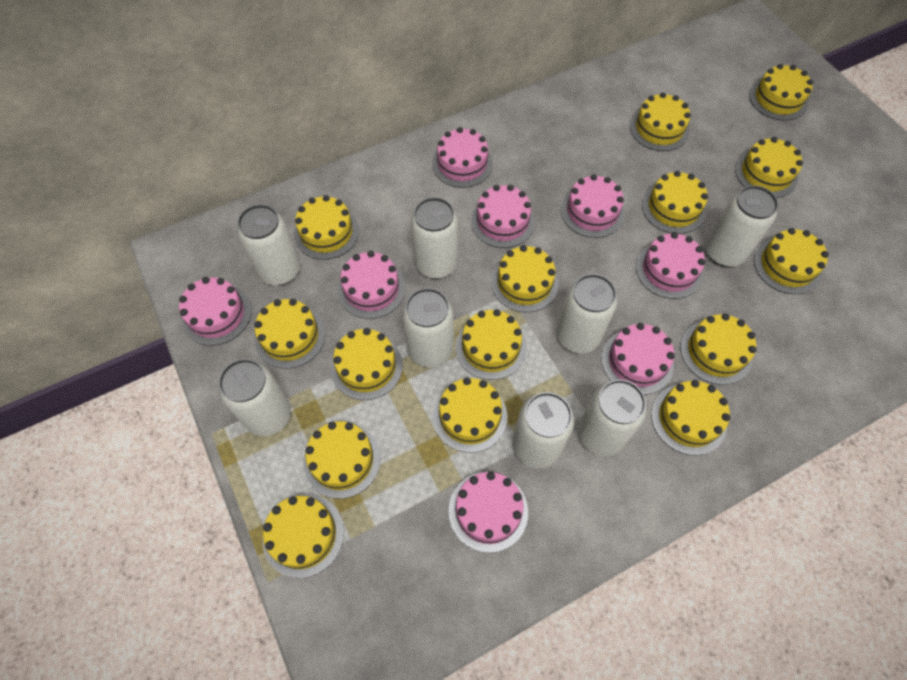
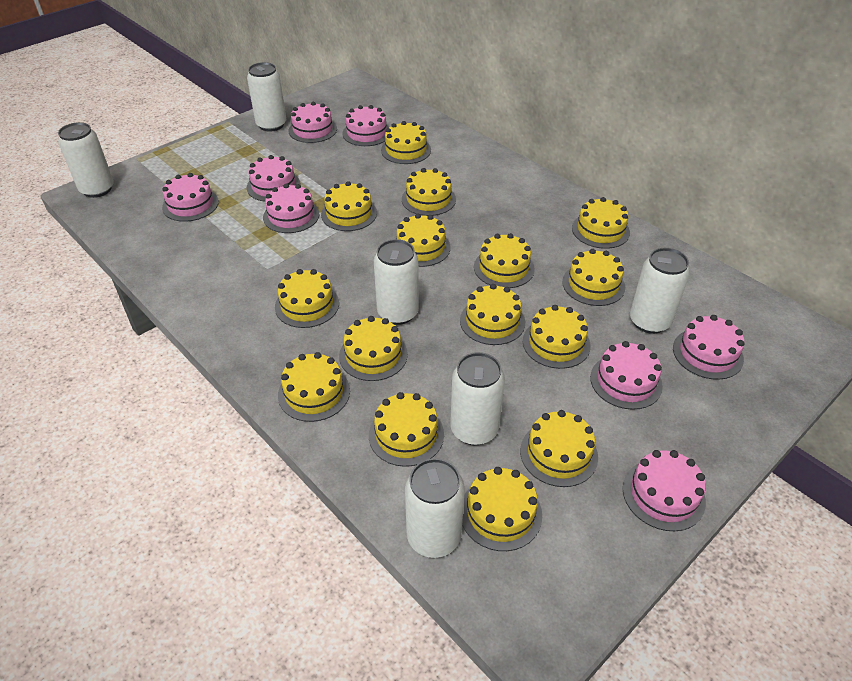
white can: [219,359,291,436] [237,204,300,285] [402,288,453,367] [411,197,458,278] [512,392,574,468] [556,274,618,353] [578,379,647,456] [705,185,778,267] = 8 -> [58,122,114,198] [247,62,286,132] [374,239,419,325] [405,458,465,558] [450,352,505,445] [630,248,690,334] = 6

